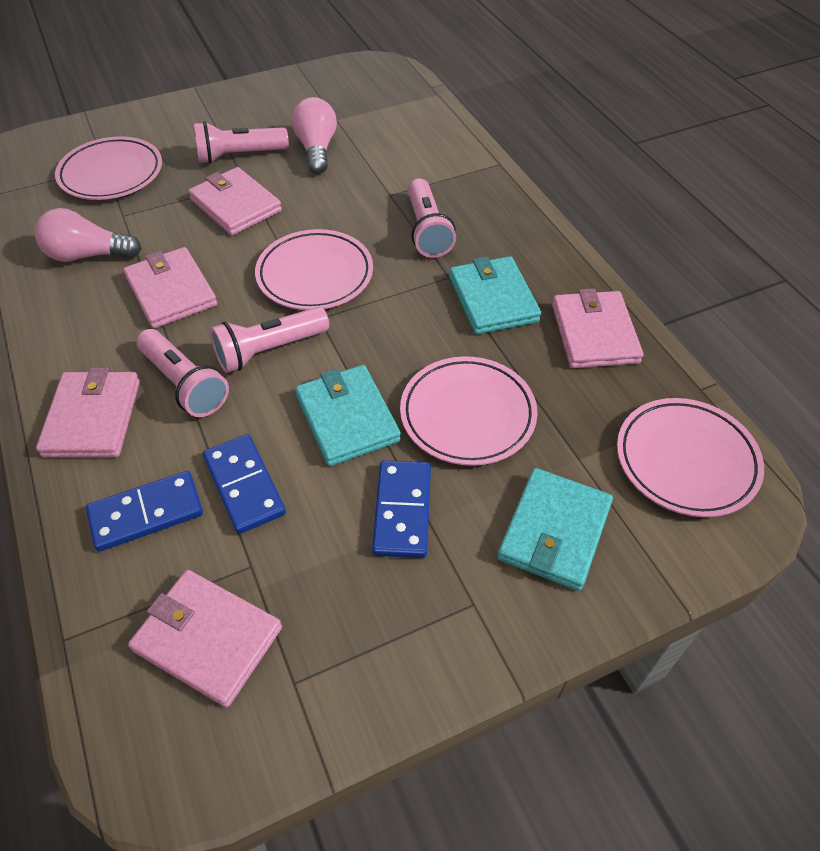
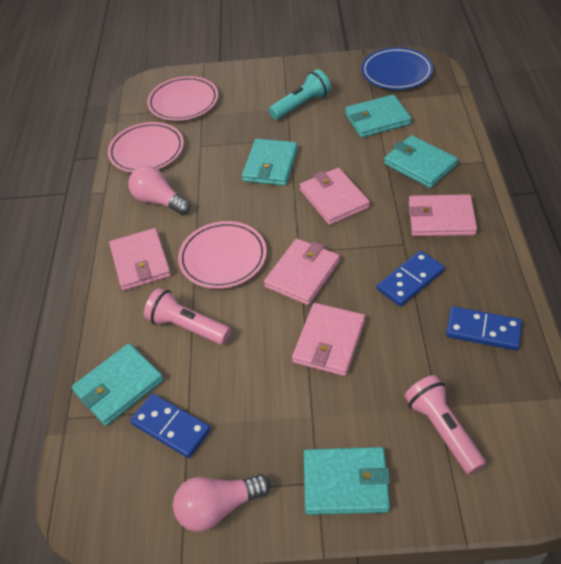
blue plate: none = 0 -> [362,47,433,90] = 1
pink flashlight: [137,329,229,417] [194,121,289,164] [210,307,329,373] [408,179,456,258] = 4 -> [144,288,231,345] [404,375,486,475] = 2
pink plate: [55,136,162,200] [255,229,373,310] [400,356,538,466] [617,398,764,517] = 4 -> [108,122,184,173] [147,76,218,121] [178,221,267,289] = 3
turquoise flashlight: none = 0 -> [269,69,331,120] = 1
turquoise wallet: [295,365,401,466] [449,256,541,334] [498,468,613,591] = 3 -> [72,343,164,426] [242,139,298,186] [304,447,390,515] [345,94,411,138] [384,135,458,188] = 5

